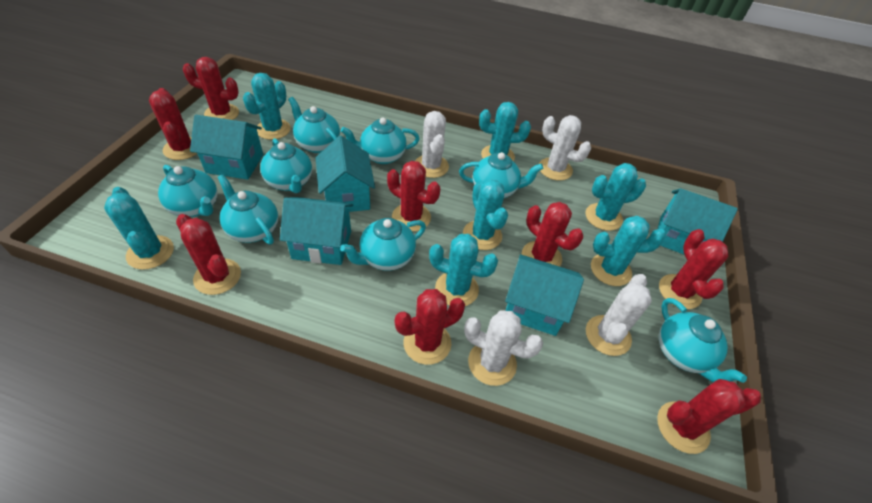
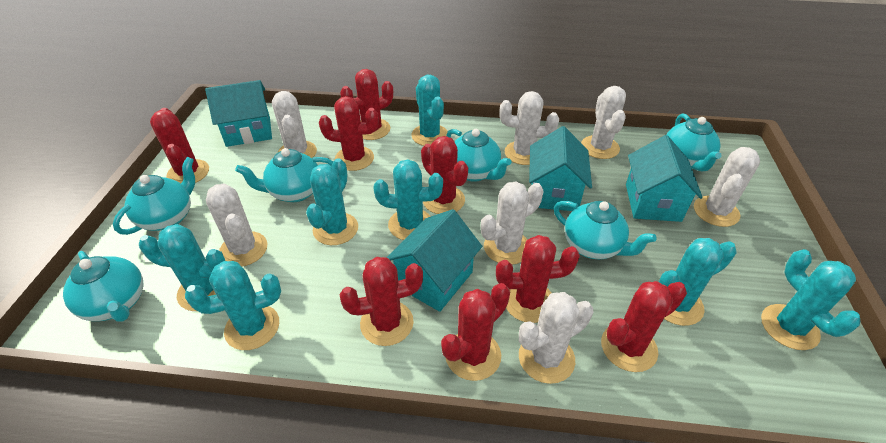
turquoise house: [190,115,263,180] [280,197,353,265] [316,136,375,212] [505,254,584,336] [658,188,738,254] = 5 -> [205,80,272,147] [387,209,482,312] [529,126,592,211] [626,135,703,222] = 4
turquoise teapot: [158,165,217,217] [218,174,278,245] [260,138,312,193] [288,97,340,153] [340,218,426,271] [341,118,419,164] [459,152,543,198] [659,298,747,383] = 8 -> [63,251,144,322] [113,157,195,235] [235,148,333,202] [446,129,512,182] [554,201,657,259] [666,114,722,171] = 6
white cactus: [415,111,449,178] [464,310,543,386] [539,115,591,181] [586,274,652,356] = 4 -> [206,183,267,267] [272,91,317,158] [481,182,543,265] [499,91,559,165] [519,292,593,384] [581,86,626,159] [694,147,760,227] = 7

